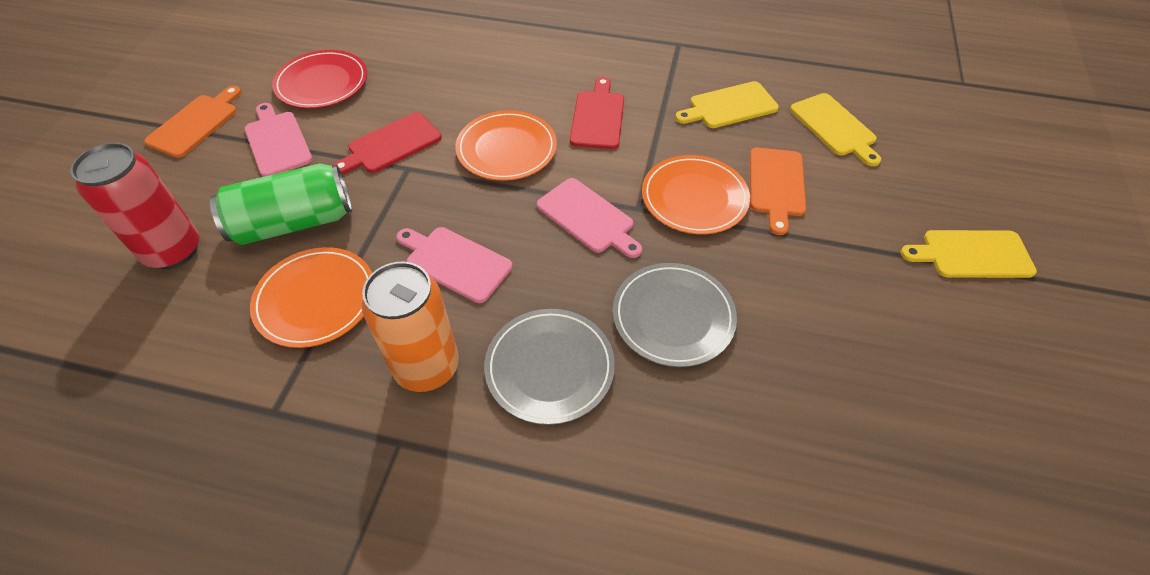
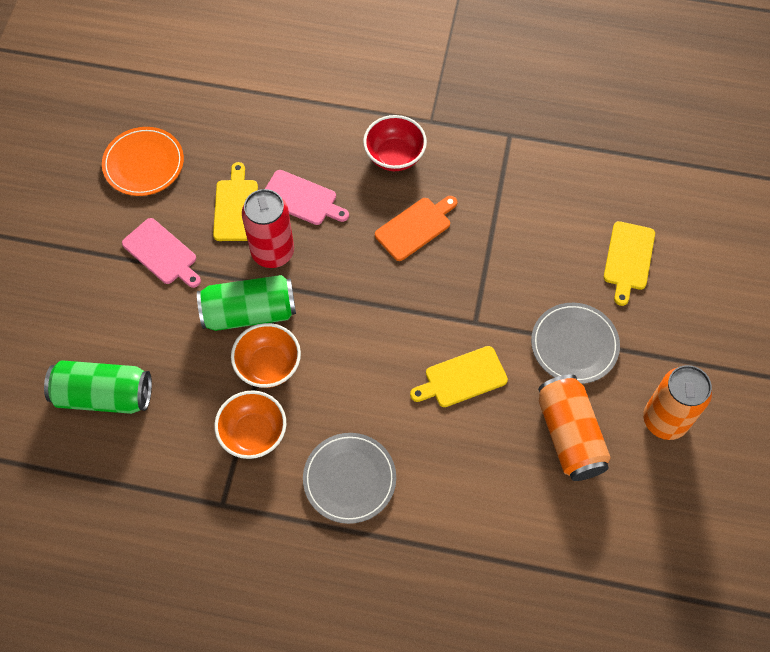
green can: [210,163,352,245] = 1 -> [44,360,152,414] [197,275,296,331] = 2
orange bowl: none = 0 -> [214,390,286,459] [231,323,301,388] = 2
orange can: [361,262,459,392] = 1 -> [538,374,611,481] [643,365,712,440] = 2
orange cutting board: [144,86,241,158] [750,148,806,235] = 2 -> [375,196,457,261] = 1
orange plate: [250,247,372,348] [455,110,557,181] [642,155,750,234] = 3 -> [102,127,184,196] = 1
pink cutting board: [245,103,313,177] [396,227,513,303] [537,178,642,258] = 3 -> [122,218,201,288] [265,170,349,225] = 2
red bowl: none = 0 -> [363,115,427,171] = 1
red cutting board: [332,112,442,175] [570,77,624,149] = 2 -> none = 0
red plate: [272,50,367,109] = 1 -> none = 0

